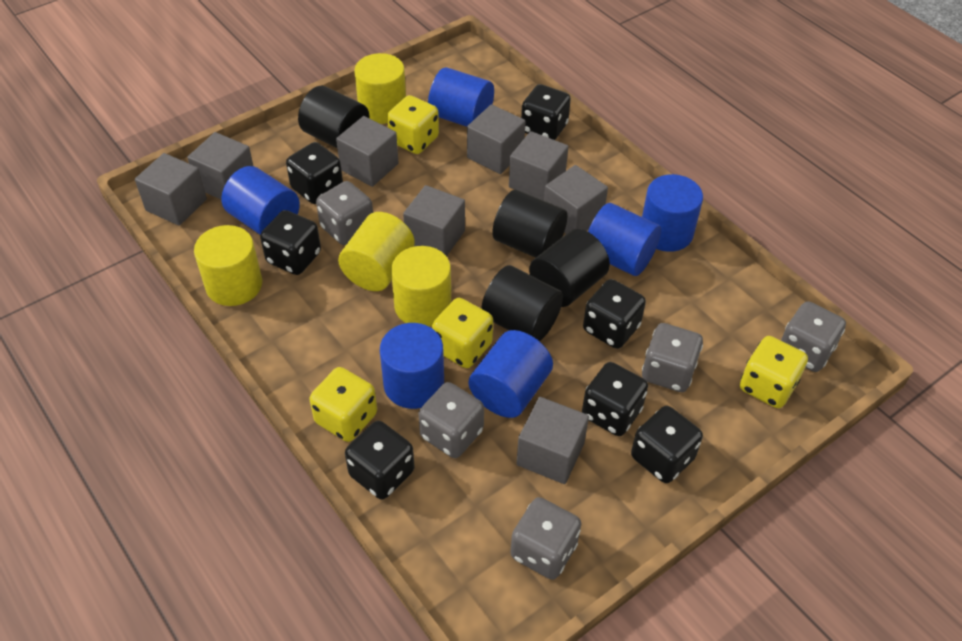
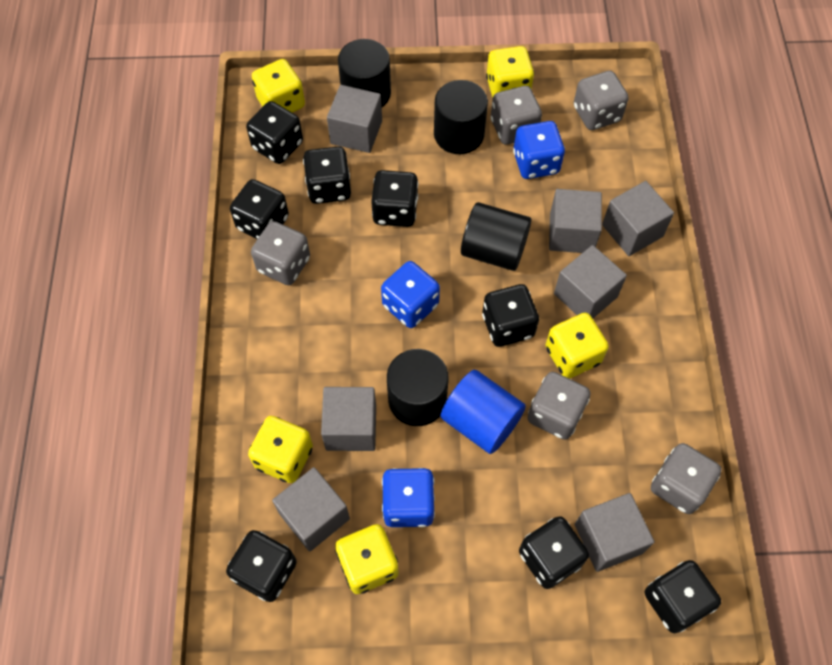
black dice: [260,210,321,275] [286,142,343,204] [345,421,415,499] [521,84,571,140] [582,362,648,436] [583,279,646,349] [631,406,703,483] = 7 -> [226,530,297,602] [230,179,289,239] [246,101,303,164] [303,146,351,204] [371,170,418,227] [482,284,539,347] [519,516,589,589] [645,560,721,633] = 8
blue cylinder: [221,166,300,235] [380,323,444,409] [428,67,494,127] [469,330,553,418] [588,203,661,276] [642,174,703,252] = 6 -> [440,370,526,454] = 1
blue dice: none = 0 -> [381,261,440,328] [382,468,435,527] [513,121,565,179] = 3
grey cube: [135,153,207,226] [187,132,253,200] [336,116,399,187] [403,185,465,257] [467,104,526,174] [509,131,568,200] [516,397,589,484] [544,165,608,234] = 8 -> [272,467,350,552] [321,387,376,451] [327,85,382,153] [549,189,602,253] [554,245,627,318] [575,493,654,572] [602,181,674,256] = 7
yellow cylinder: [194,225,262,306] [338,212,415,291] [354,53,406,124] [391,246,451,327] = 4 -> none = 0
yellow dice: [309,367,377,442] [387,95,439,154] [432,298,493,368] [740,336,808,408] = 4 -> [248,416,313,483] [252,59,305,113] [335,524,399,594] [486,46,534,98] [546,313,609,378] = 5

